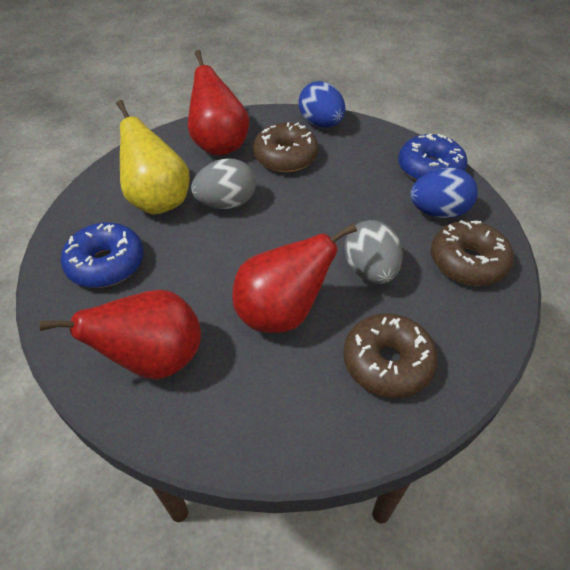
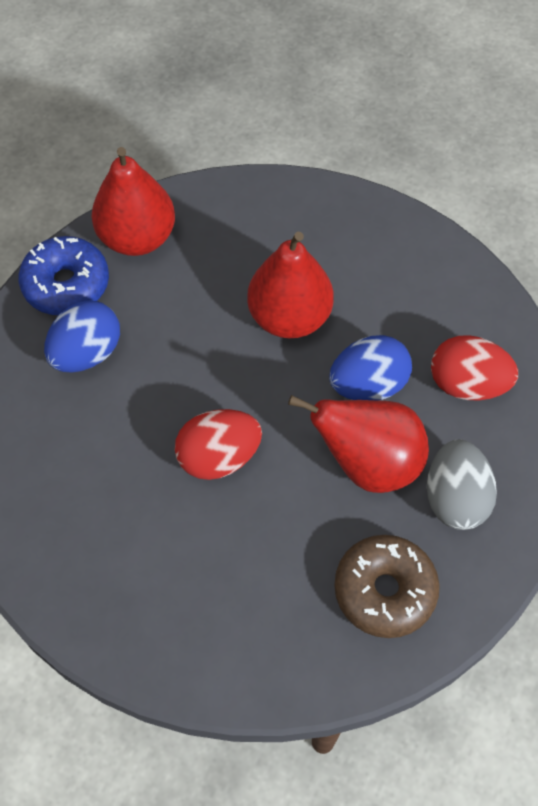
blue donut: [61,223,144,288] [398,134,467,181] = 2 -> [19,236,109,315] = 1
brown donut: [253,122,318,172] [343,314,438,398] [431,220,514,286] = 3 -> [334,535,440,638] = 1
grey egg: [191,158,256,209] [344,220,403,284] = 2 -> [427,439,497,530] = 1
red egg: none = 0 -> [175,409,262,480] [431,335,518,400] = 2
yellow pear: [116,100,190,215] = 1 -> none = 0

